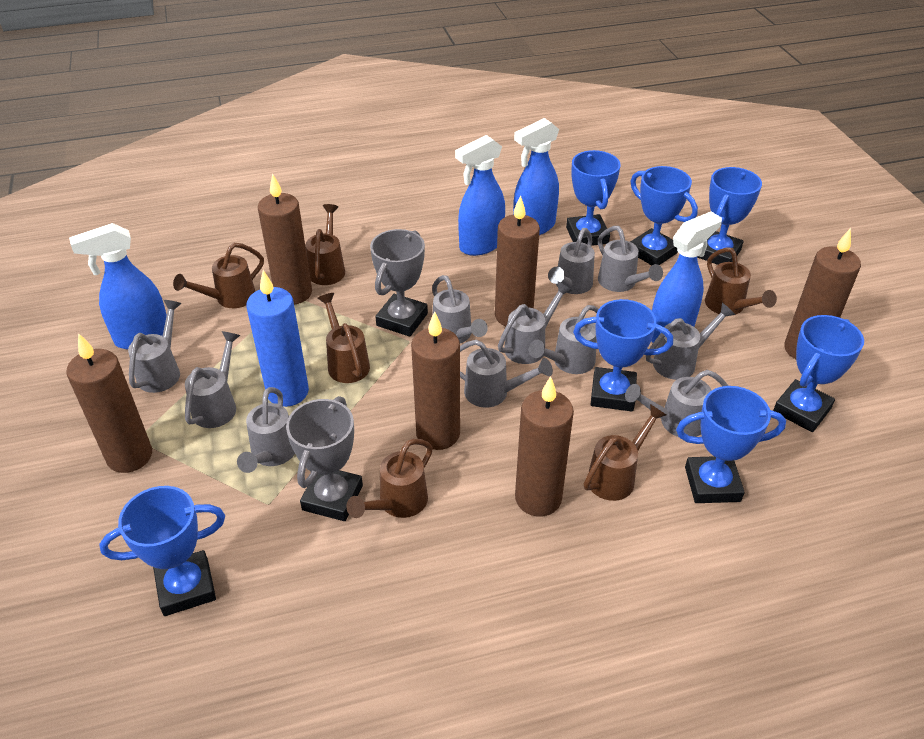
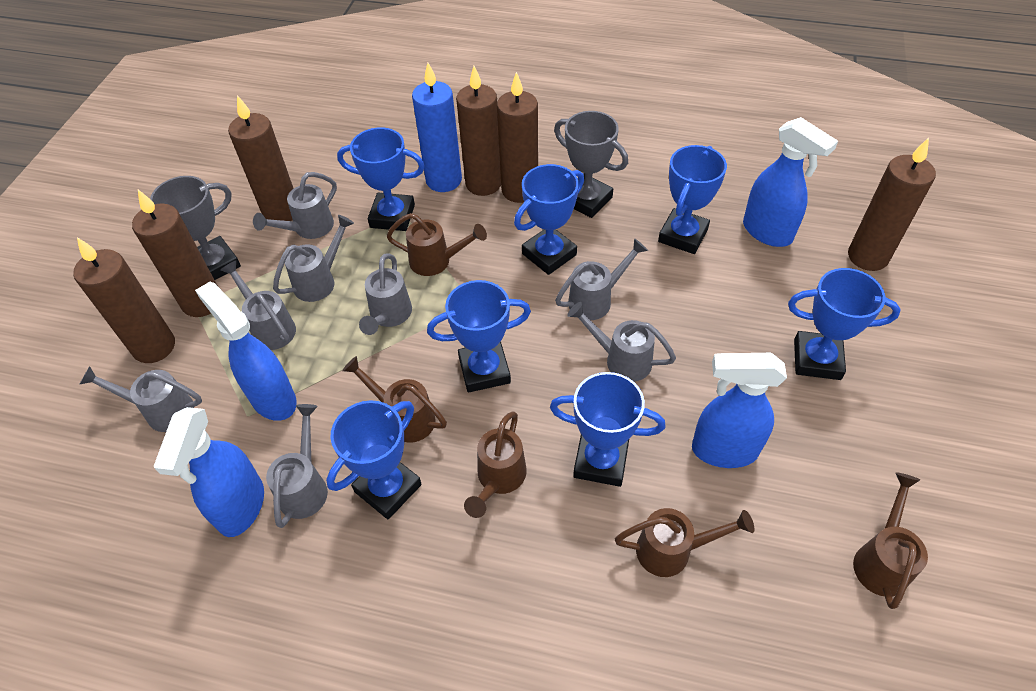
brown watering can: [173,243,264,308] [306,204,345,285] [318,293,370,383] [346,439,433,518] [584,404,666,501] [705,247,777,315] = 6 -> [342,356,447,443] [386,213,487,276] [464,411,527,518] [615,508,755,577] [853,472,928,609] = 5
grey watering can: [128,300,182,393] [185,331,240,428] [237,387,295,473] [432,275,488,343] [460,340,553,408] [498,282,572,364] [529,305,599,374] [548,228,595,294] [598,226,663,292] [625,370,729,437] [646,303,735,380] = 11 -> [80,366,202,432] [220,260,296,350] [253,172,337,239] [266,404,328,528] [273,215,354,302] [359,253,412,335] [555,238,648,320] [567,302,676,382] = 8

